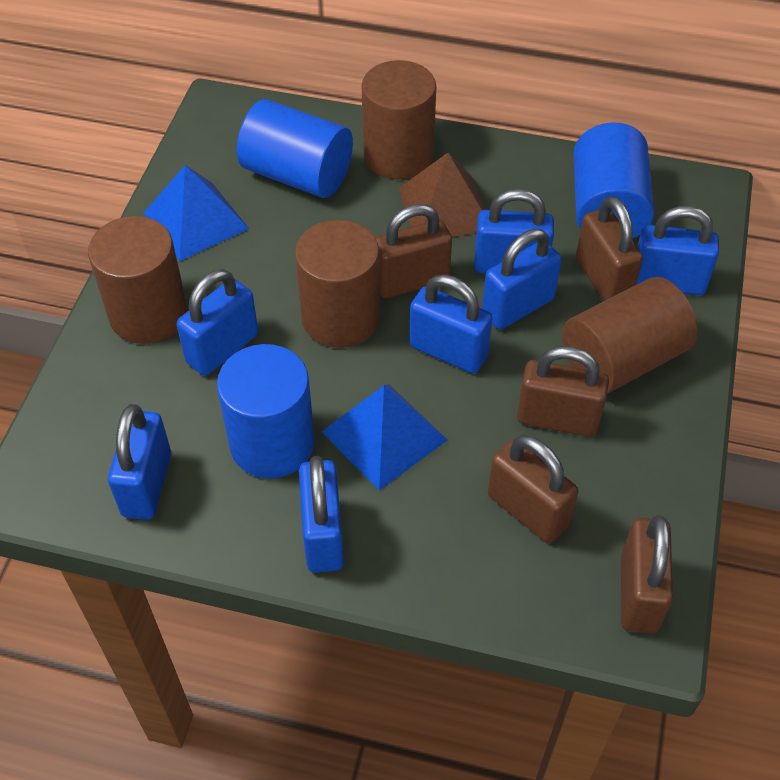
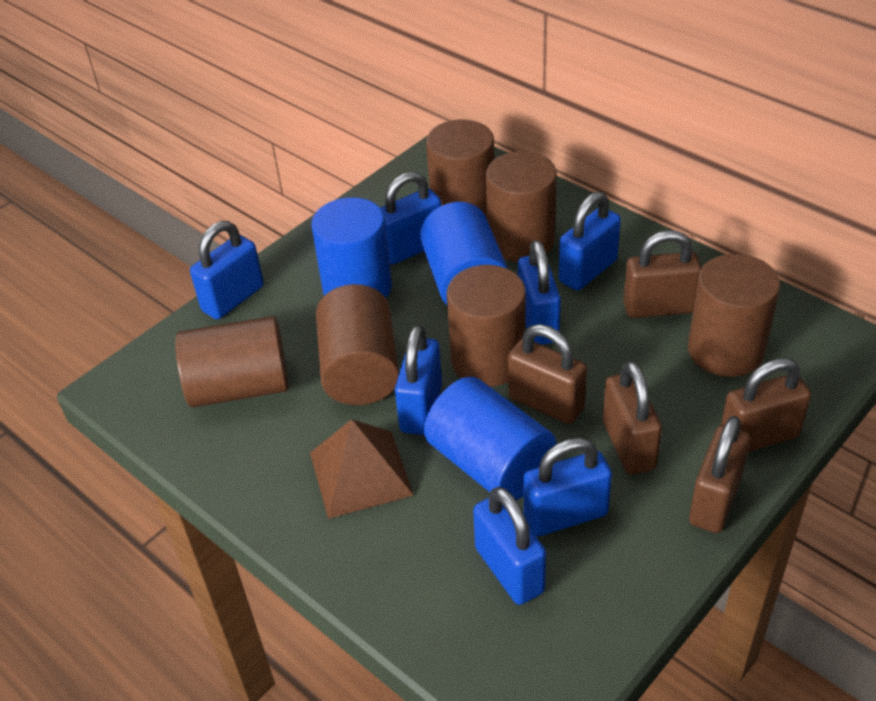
blue pyramid: [144,165,249,261] [322,385,447,490] = 2 -> none = 0
brown cylinder: [88,216,187,344] [295,220,380,348] [362,60,436,179] [562,277,698,394] = 4 -> [175,316,288,407] [316,284,399,405] [426,120,494,219] [447,265,526,387] [486,151,557,262] [688,254,780,377] = 6

